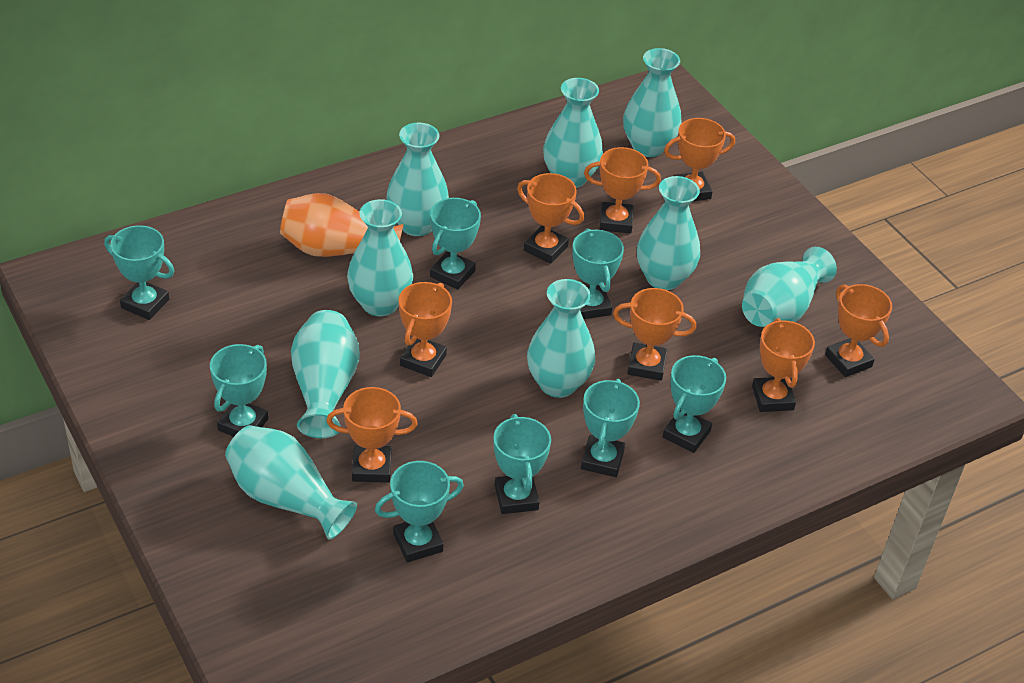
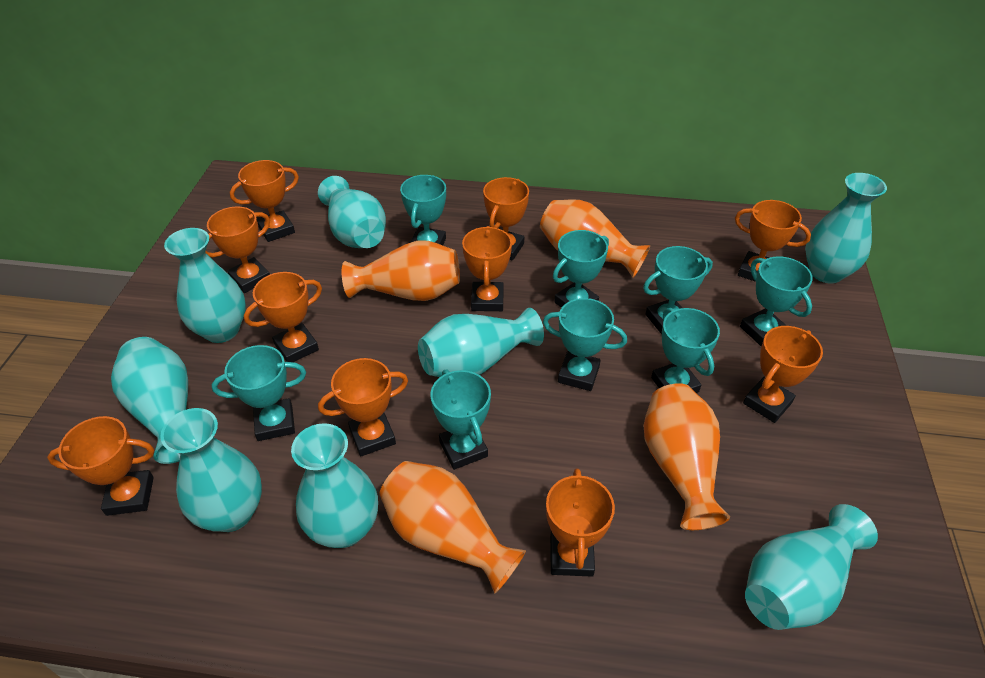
orange trophy: [326,387,418,483] [398,282,452,377] [517,173,584,264] [584,147,661,234] [613,288,697,381] [664,118,735,201] [752,318,815,412] [825,284,892,377] = 8 -> [47,416,154,516] [206,206,270,293] [230,160,299,242] [244,272,322,362] [318,358,408,456] [462,226,512,311] [483,177,529,261] [546,468,615,577] [735,200,811,282] [743,326,823,423] = 10
orange vase: [280,193,404,257] = 1 -> [342,241,460,301] [379,461,526,594] [540,199,650,278] [644,383,730,530] = 4
turquoise vase: [225,425,357,540] [291,310,360,438] [347,199,413,316] [386,122,449,236] [527,279,595,398] [543,78,603,188] [623,48,681,157] [637,176,700,290] [742,247,837,327] = 9 -> [111,337,188,464] [160,408,262,532] [164,228,246,343] [291,423,378,548] [318,176,386,248] [418,308,544,377] [745,504,878,630] [805,173,887,283] = 8

